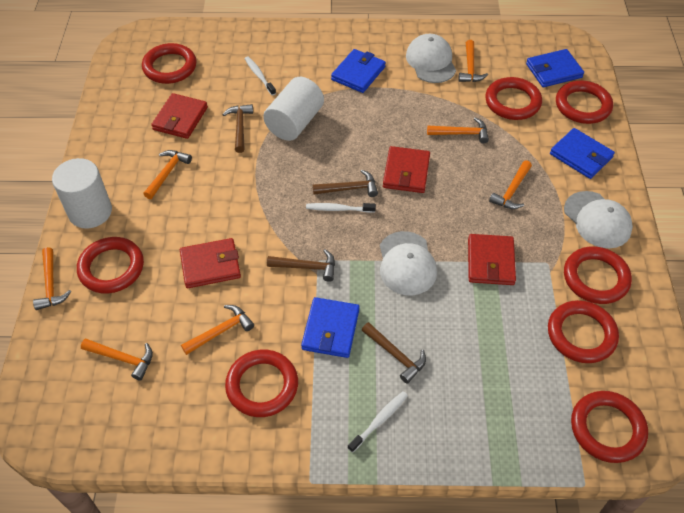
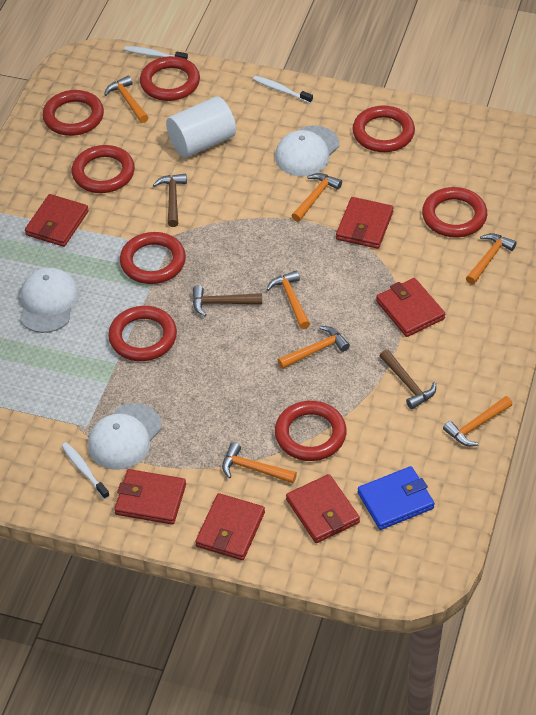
blue wallet: [301,297,359,358] [331,49,386,93] [526,49,584,87] [550,128,615,179] = 4 -> [358,466,435,530] = 1
brown hammer: [222,104,253,153] [267,249,335,282] [313,170,378,197] [362,322,426,384] = 4 -> [153,174,187,227] [193,286,262,316] [380,349,436,409] = 3
red wallet: [151,93,208,139] [180,238,241,288] [383,146,430,193] [468,234,516,285] = 4 -> [25,194,89,247] [114,469,186,525] [195,493,265,560] [286,474,360,543] [336,197,394,249] [376,278,445,337] = 6
white cylinder: [52,158,112,229] [263,77,324,141] = 2 -> [166,97,236,157] = 1

